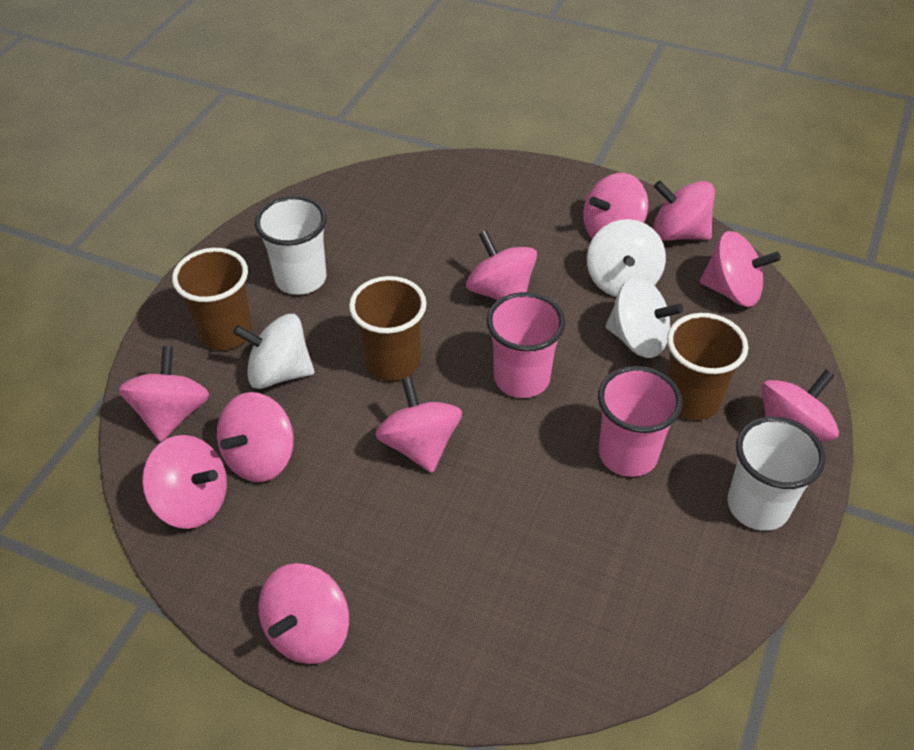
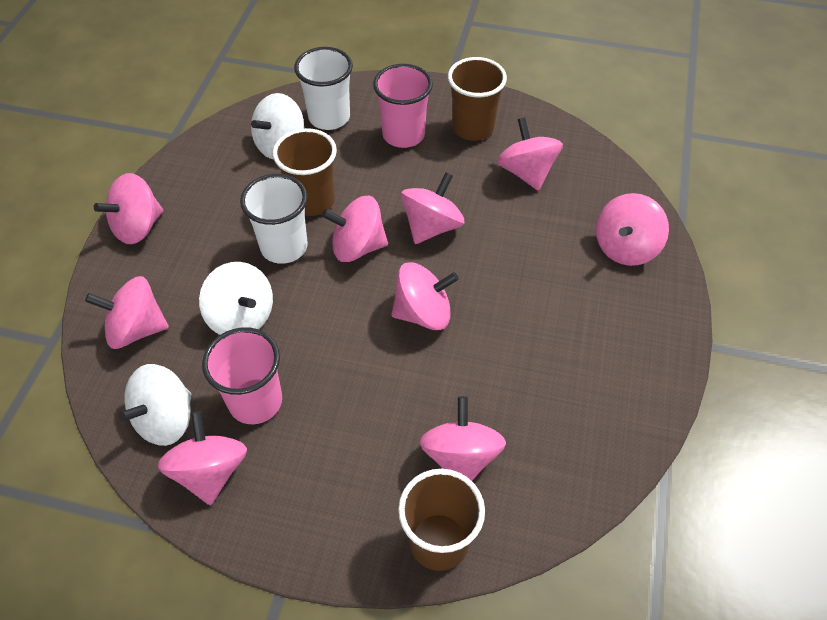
pink spinning top: [119,346,209,442] [142,435,227,529] [217,392,294,482] [259,563,349,664] [375,377,462,473] [466,230,537,300] [583,173,648,239] [653,181,715,241] [700,231,781,307] [761,370,839,442] = 10 -> [85,276,169,349] [94,173,163,244] [158,411,247,505] [322,196,388,262] [391,262,459,330] [401,173,464,244] [420,396,506,481] [497,117,563,191] [596,193,669,266] = 9

